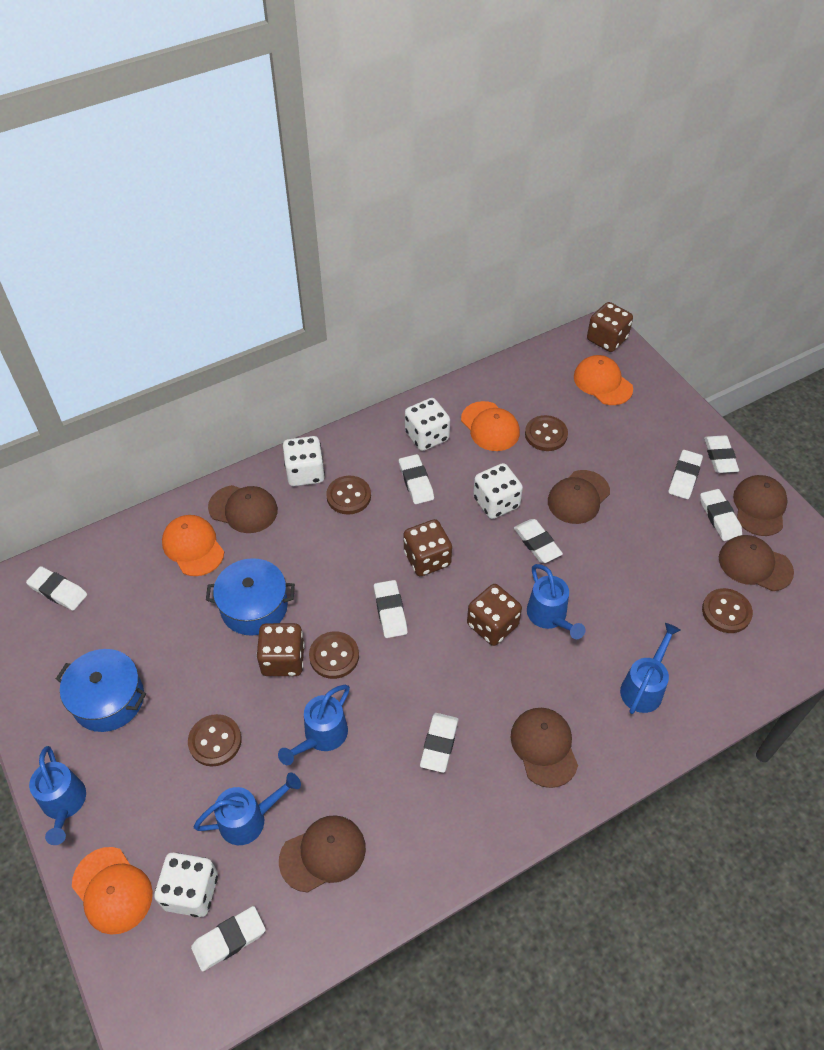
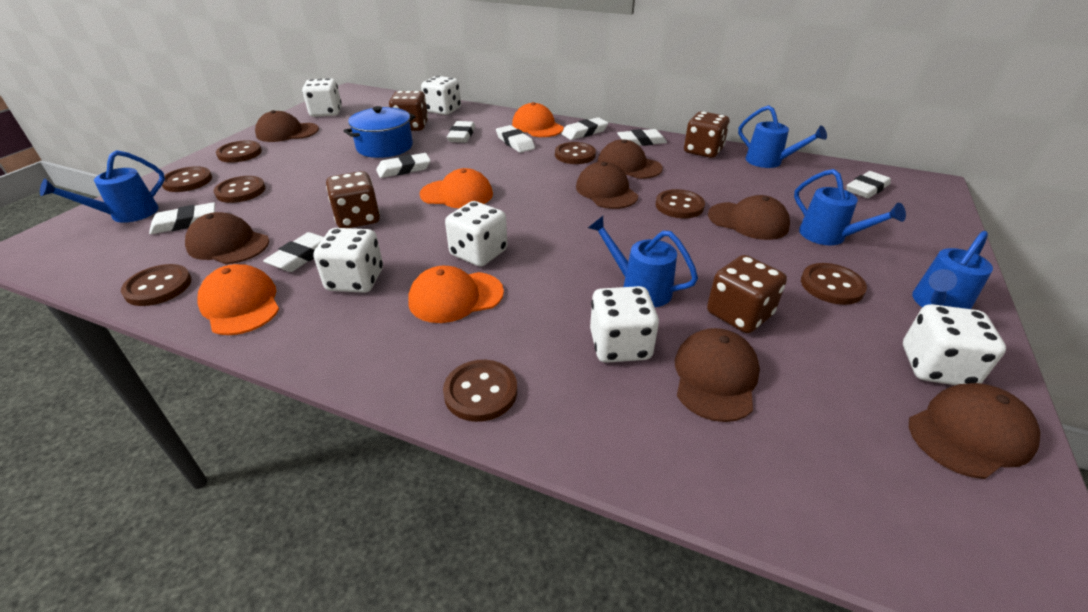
blue pot: [56,649,146,732] [206,558,295,636] = 2 -> [343,106,416,158] = 1
brown button: [188,714,242,766] [309,631,359,679] [326,476,371,515] [525,415,568,451] [702,588,753,633] = 5 -> [121,264,192,306] [162,166,212,192] [214,176,266,203] [216,140,262,163] [443,360,517,422] [555,142,596,164] [656,189,705,218] [801,263,867,305] = 8
brown cap: [208,485,278,533] [279,815,366,893] [510,708,578,788] [548,470,610,524] [719,535,794,591] [733,475,788,536] = 6 -> [185,212,269,264] [255,110,319,142] [576,162,638,209] [597,140,663,179] [675,328,760,422] [708,195,790,240] [909,383,1040,479] = 7
white dice: [154,853,218,917] [283,436,325,486] [405,398,450,451] [473,463,523,519] = 4 -> [302,78,342,117] [314,228,383,293] [421,76,461,115] [445,201,507,267] [590,286,659,363] [903,304,1006,385] = 6
white eraser: [26,566,87,611] [191,906,266,972] [374,580,408,638] [399,454,434,504] [420,713,459,773] [514,519,563,563] [668,450,703,499] [700,489,742,541] [704,435,739,473] = 9 -> [149,202,215,234] [263,232,324,272] [376,153,431,178] [447,121,475,143] [496,125,535,153] [561,117,608,140] [617,129,667,146] [847,171,891,198] = 8

